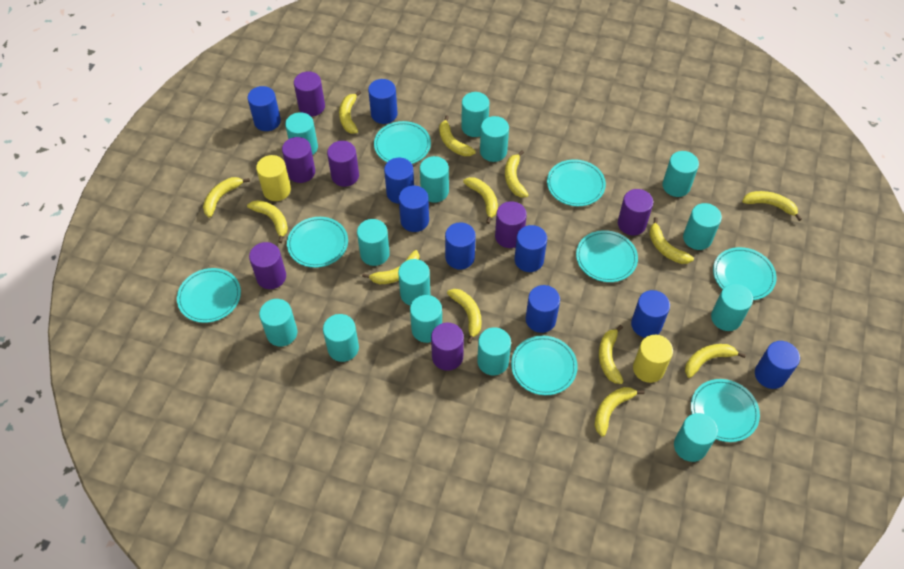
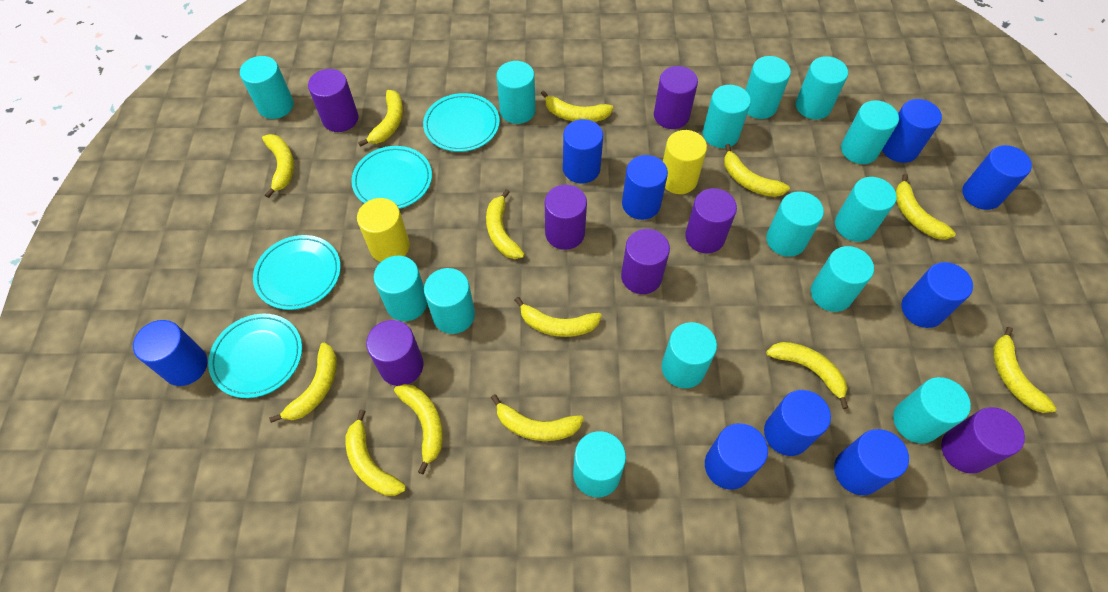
turquoise plate: [177,268,241,323] [287,217,348,268] [374,121,431,164] [511,335,578,395] [547,159,606,206] [576,230,638,282] [691,379,760,442] [713,247,777,300] = 8 -> [208,314,302,398] [253,235,341,310] [351,146,432,209] [423,93,500,152] = 4

